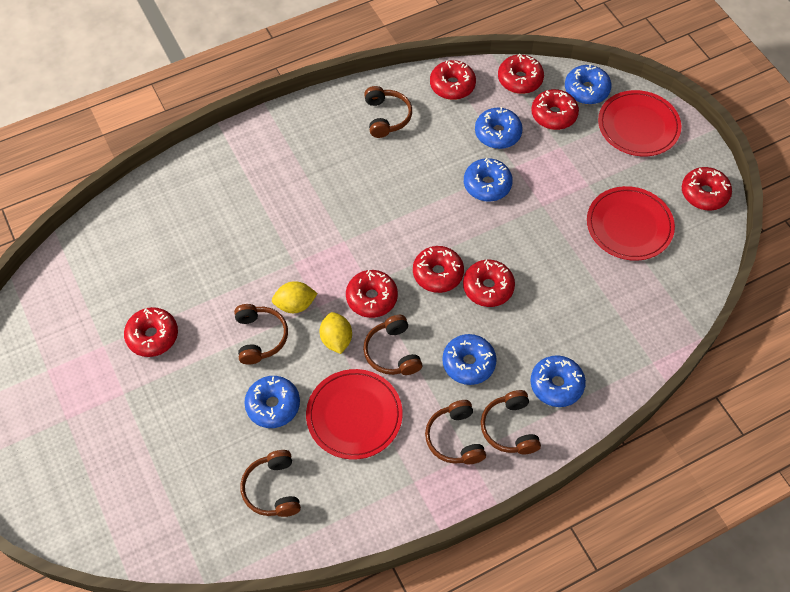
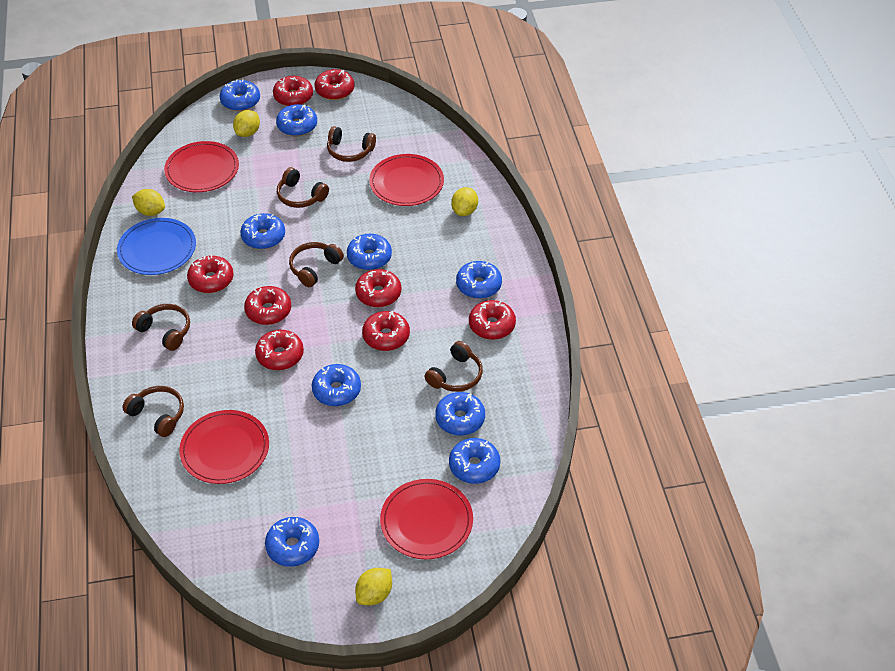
blue donut: [244,376,300,428] [442,334,497,385] [464,158,513,202] [475,107,523,149] [530,355,586,407] [565,64,612,104] = 6 -> [220,79,260,111] [241,213,285,249] [265,517,319,567] [276,104,317,136] [312,364,361,406] [347,234,392,270] [435,392,485,436] [449,438,500,484] [456,261,502,299] = 9
blue plate: none = 0 -> [117,218,196,275] = 1
red plate: [306,369,403,460] [587,186,675,261] [598,90,682,156] = 3 -> [164,141,239,192] [179,410,269,484] [369,154,444,206] [380,479,473,559] = 4
yellow lemon: [272,281,318,313] [320,312,352,354] = 2 -> [132,189,165,216] [233,110,260,137] [355,568,392,605] [451,187,478,216] = 4

